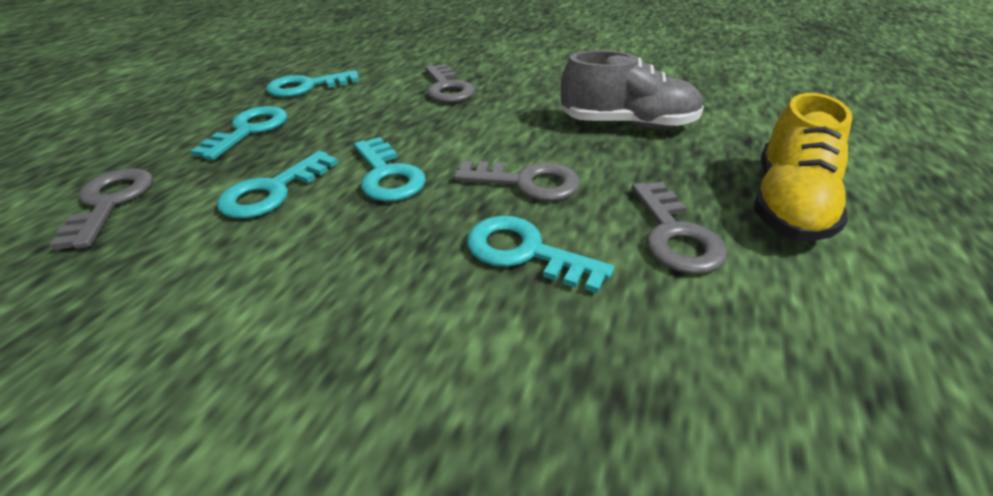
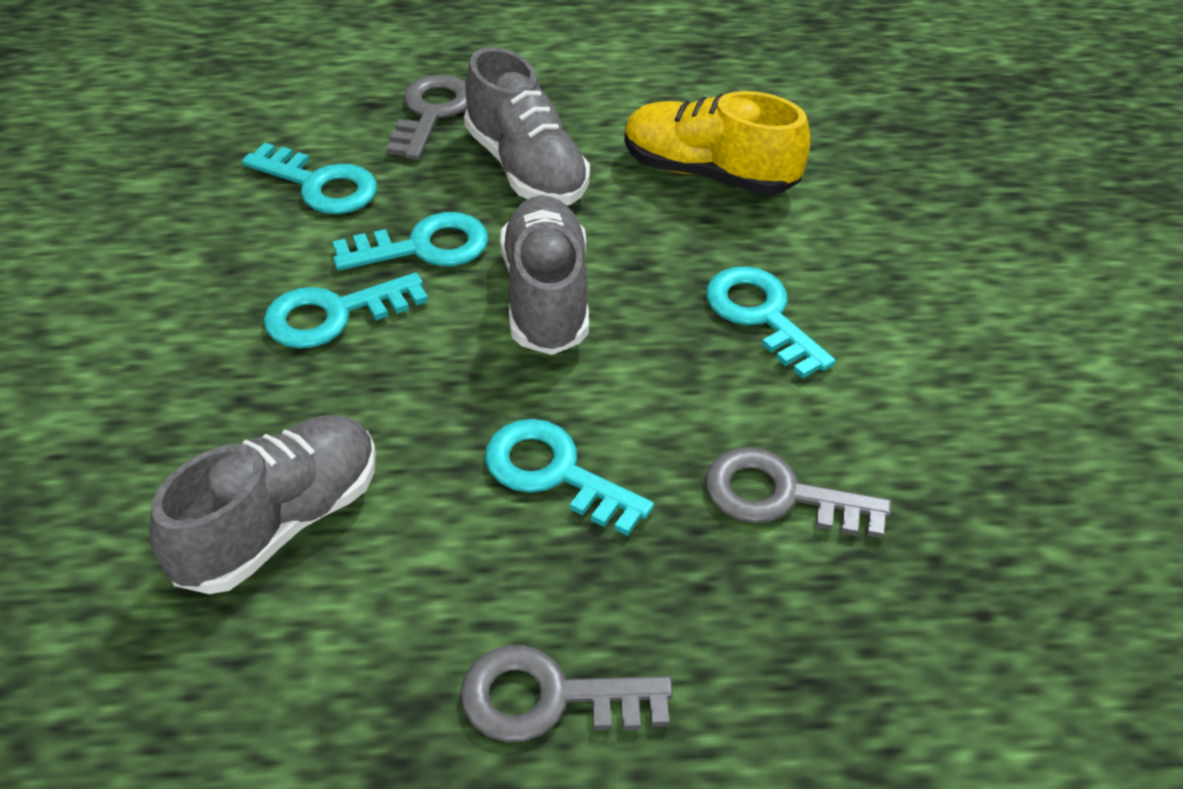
grey key: [50,168,153,250] [425,64,475,103] [454,161,580,201] [632,182,728,274] = 4 -> [386,75,467,160] [460,645,673,742] [705,447,892,539] = 3
grey shoe: [561,50,704,129] = 1 -> [150,415,376,594] [464,47,590,205] [500,195,589,355] = 3

